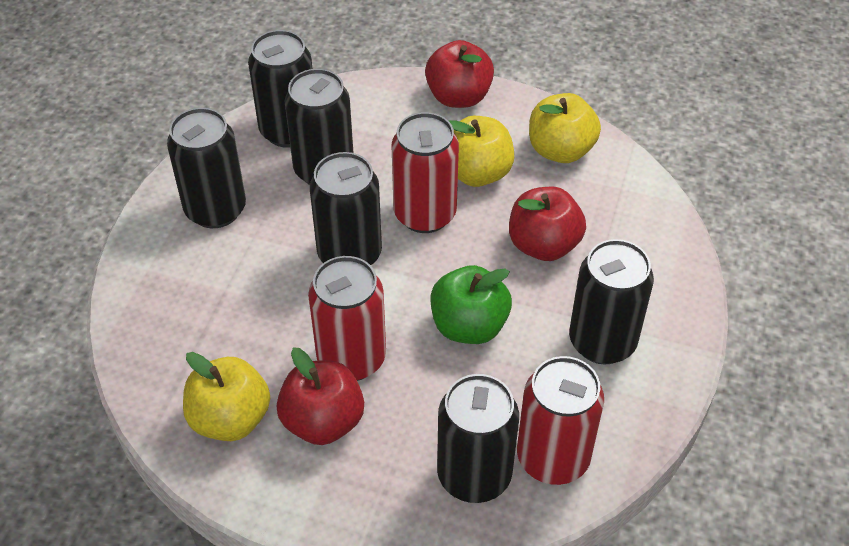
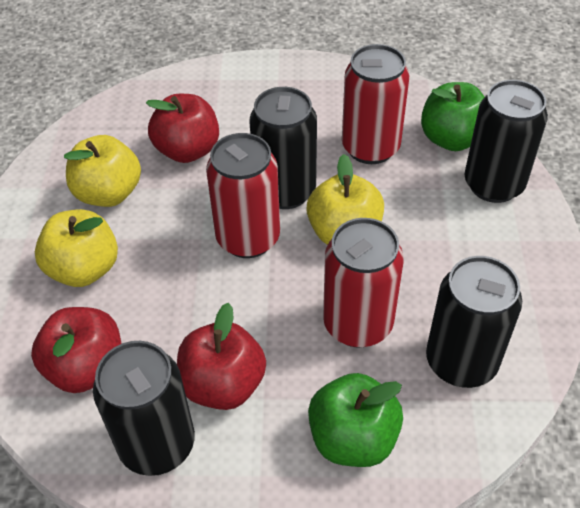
black can: [167,108,246,228] [248,30,312,148] [284,69,353,185] [310,152,382,265] [437,374,519,503] [569,239,654,364] = 6 -> [93,341,195,476] [249,87,317,209] [426,256,522,388] [465,80,548,203] = 4
green apple: [431,265,512,344] = 1 -> [308,373,403,467] [421,82,485,151] = 2

